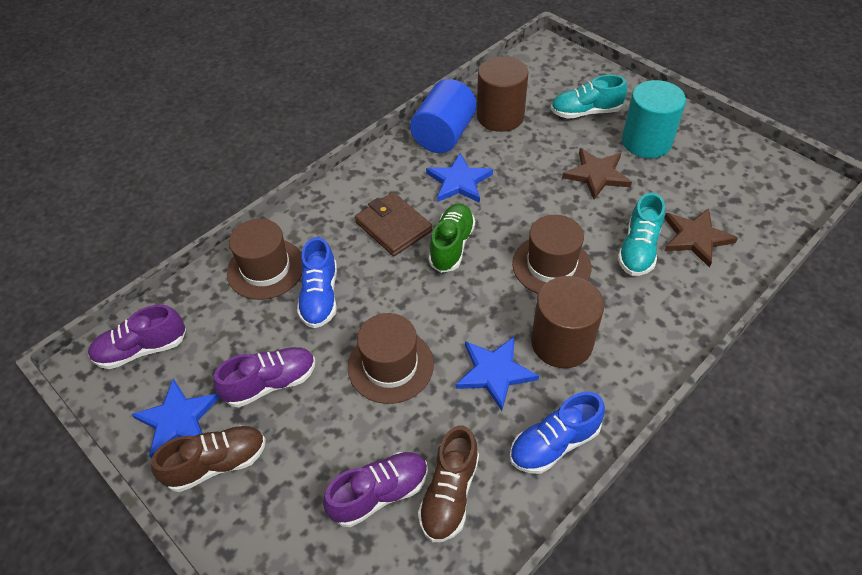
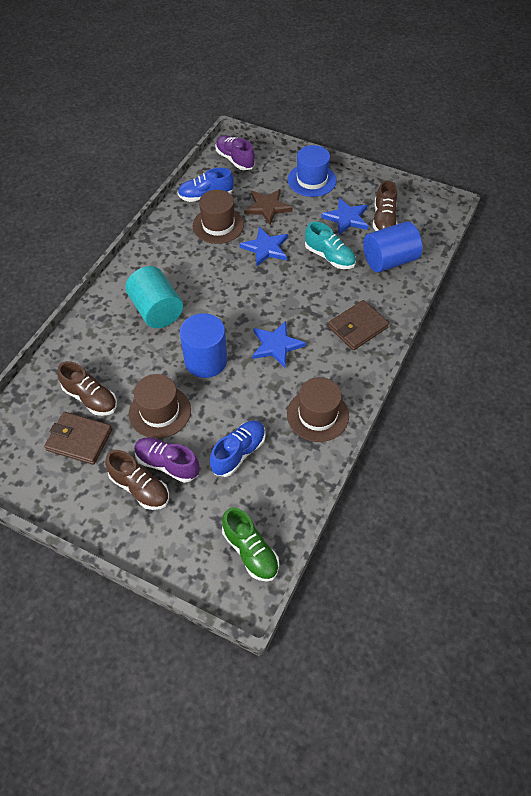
blue cylinder: [410,79,477,153] = 1 -> [180,313,227,378] [363,221,422,273] = 2
blue hat: none = 0 -> [288,145,337,197] = 1
brown cylinder: [477,56,529,132] [531,276,604,368] = 2 -> none = 0
brown shoe: [151,425,266,492] [418,425,479,542] = 2 -> [57,361,117,416] [105,450,169,510] [373,180,398,231] = 3
brown star: [562,148,632,199] [664,208,738,268] = 2 -> [244,189,293,225] = 1
brown wallet: [355,192,432,256] = 1 -> [44,412,112,465] [328,300,389,350] = 2
purple shoe: [88,304,186,369] [213,347,315,407] [323,452,428,527] = 3 -> [134,437,200,483] [215,135,255,170] = 2
turquoise shoe: [551,75,627,119] [618,193,665,276] = 2 -> [305,221,356,269] = 1

